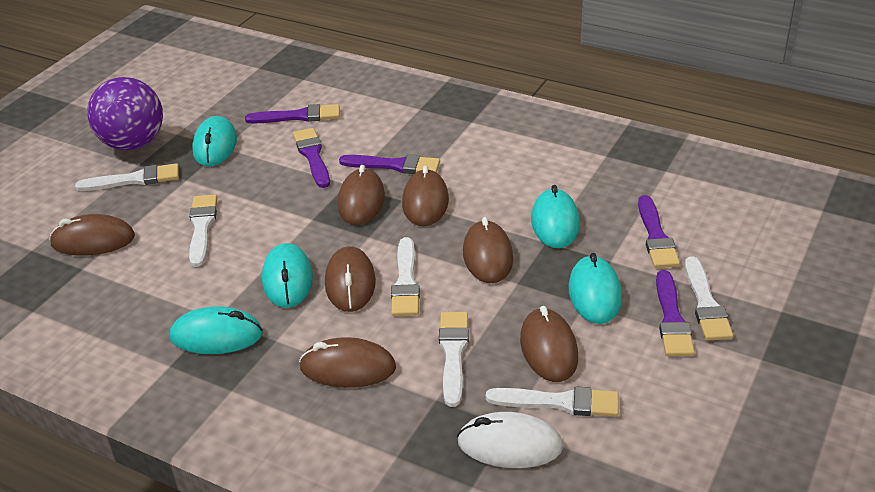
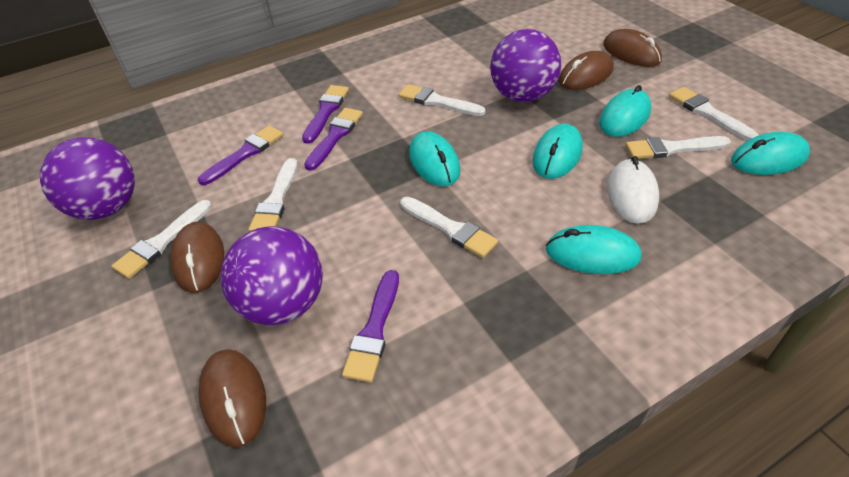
brown mouse: [49,214,135,256] [299,337,396,388] [325,246,376,312] [338,165,385,225] [402,166,449,227] [463,217,513,283] [520,306,578,382] = 7 -> [170,222,224,293] [198,349,266,447] [559,51,614,90] [603,29,662,67] = 4
purple ball: [87,77,163,150] = 1 -> [40,137,135,220] [221,226,323,325] [490,29,561,102] = 3
purple brush: [245,104,340,124] [293,128,330,188] [339,154,440,174] [638,195,680,268] [656,270,695,356] = 5 -> [198,125,283,185] [302,85,349,144] [304,108,363,171] [342,270,399,383] = 4

